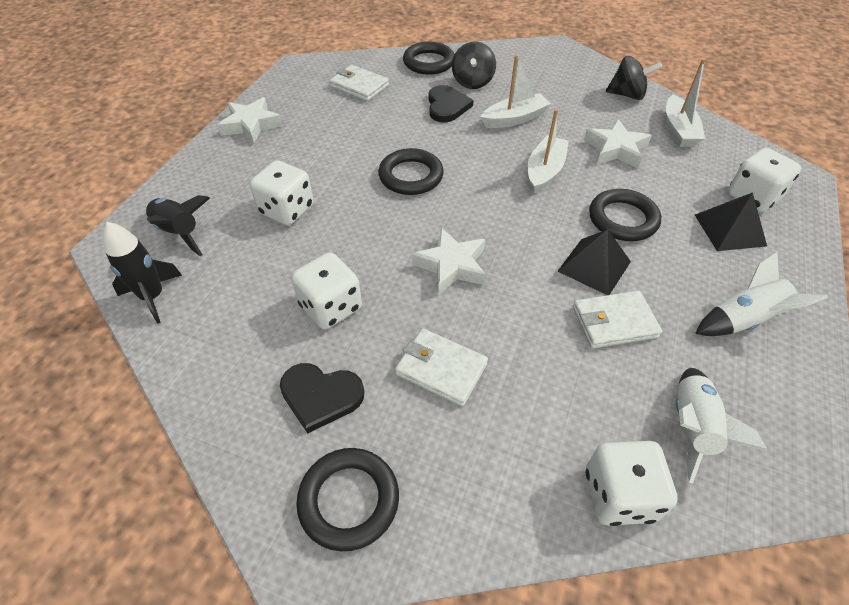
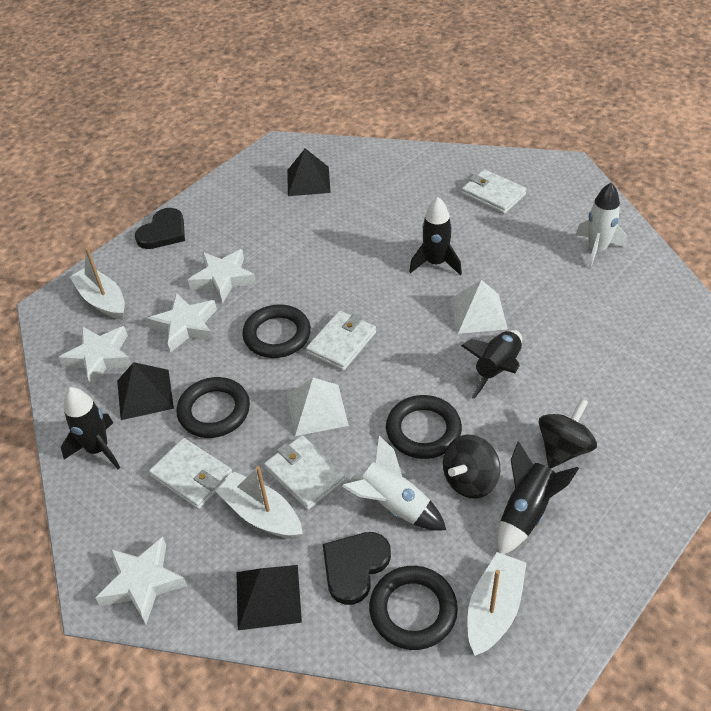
black pyramid: [558,229,631,295] [695,192,767,251] = 2 -> [117,362,174,420] [236,565,302,630] [287,148,331,196] = 3
black rocket: [103,222,182,324] [146,195,210,256] = 2 -> [61,387,120,469] [409,197,462,275] [461,330,522,399] [497,441,579,554] = 4
white dice: [250,160,313,226] [291,252,362,330] [586,441,678,526] [728,148,801,212] = 4 -> none = 0
white pyramid: none = 0 -> [287,378,349,436] [451,280,508,334] = 2
white star: [217,97,283,143] [411,228,486,295] [584,119,652,168] = 3 -> [59,326,132,387] [95,537,187,624] [147,293,217,352] [188,249,256,304] = 4
white wallet: [329,65,389,101] [395,329,488,406] [573,291,662,349] = 3 -> [149,438,233,509] [264,435,346,510] [306,311,376,371] [461,169,527,214] = 4

